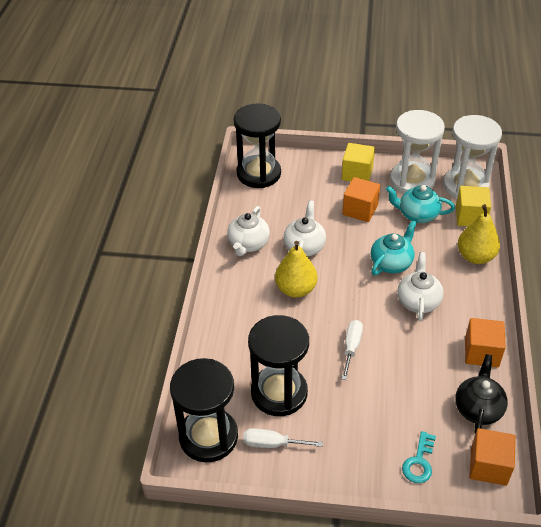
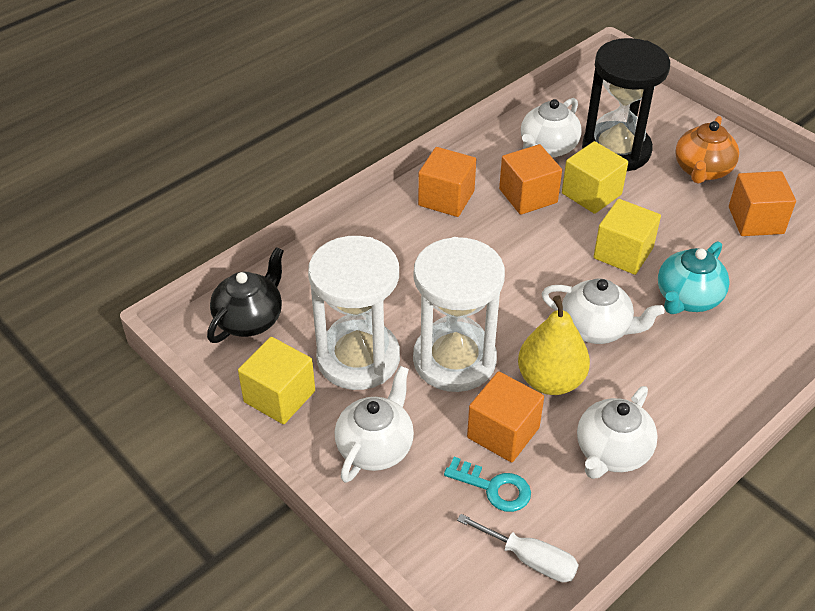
black hourglass: [170,358,238,462] [234,104,281,188] [248,315,309,416] = 3 -> [582,38,670,171] = 1
orange cube: [343,177,380,222] [465,318,506,367] [469,428,516,486] = 3 -> [418,147,476,217] [467,371,544,462] [499,144,562,215] [729,171,796,236] = 4
orange teapot: none = 0 -> [675,116,739,184] = 1
turquoise teapot: [371,220,417,276] [386,185,455,223] = 2 -> [658,241,730,314] = 1
white screwdriver: [243,428,323,448] [342,320,363,380] = 2 -> [457,514,579,582] = 1
white teapot: [227,206,270,256] [283,200,326,256] [397,252,444,322] = 3 -> [335,366,414,483] [521,98,582,158] [542,278,665,344] [577,386,658,479] = 4
yellow cube: [342,143,375,181] [456,186,491,226] = 2 -> [238,337,315,424] [562,141,628,214] [593,199,661,275] = 3
yellow pear: [275,241,317,298] [458,204,500,264] = 2 -> [518,295,590,395] = 1

